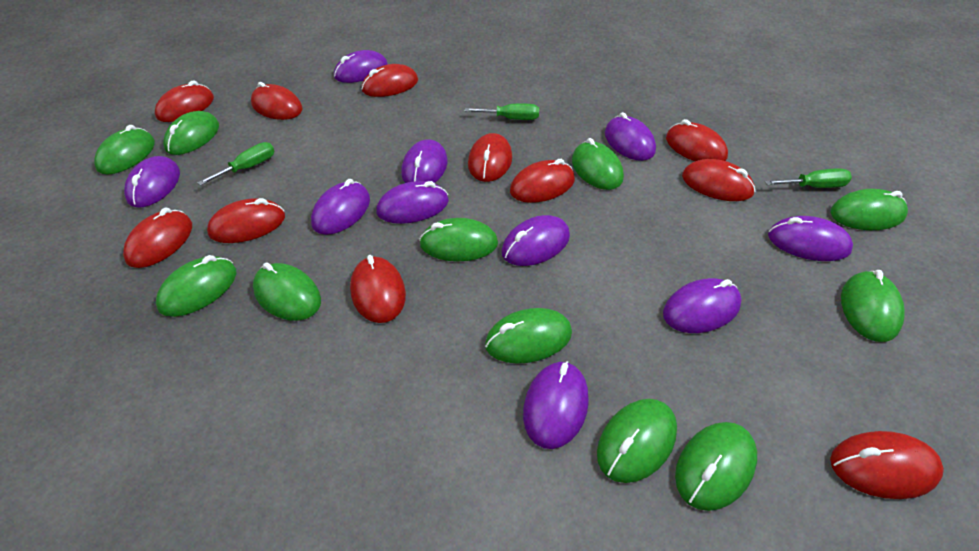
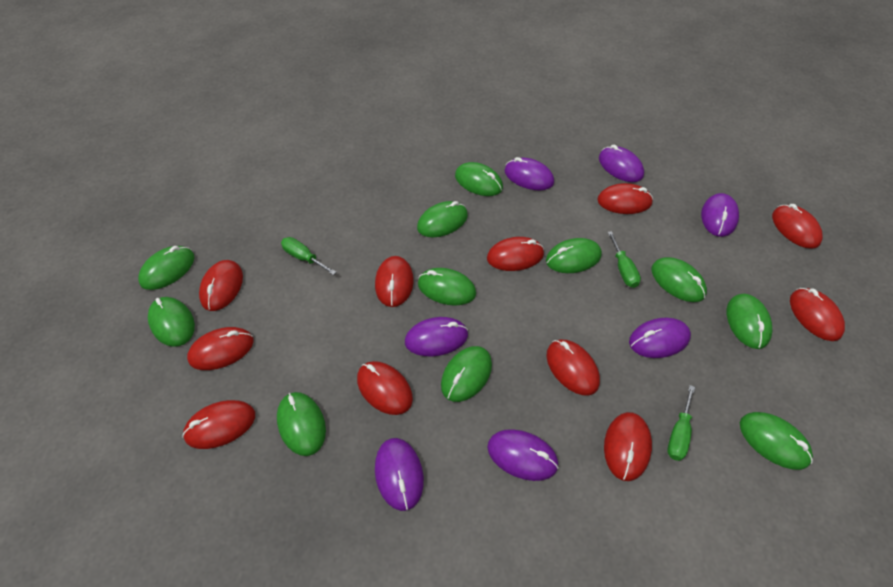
purple mouse: [124,156,180,208] [311,179,370,235] [334,50,388,83] [376,181,449,224] [401,139,448,183] [502,215,570,266] [523,361,589,449] [605,112,656,161] [663,278,742,333] [768,216,853,261] = 10 -> [375,438,424,511] [405,317,468,356] [487,429,559,481] [505,157,554,190] [599,145,644,182] [629,318,691,358] [701,193,739,237] = 7

